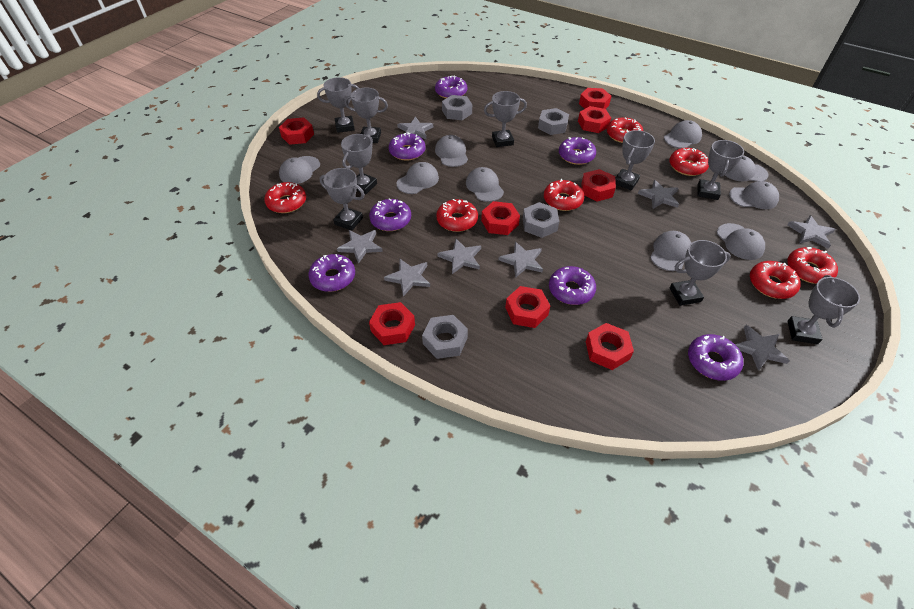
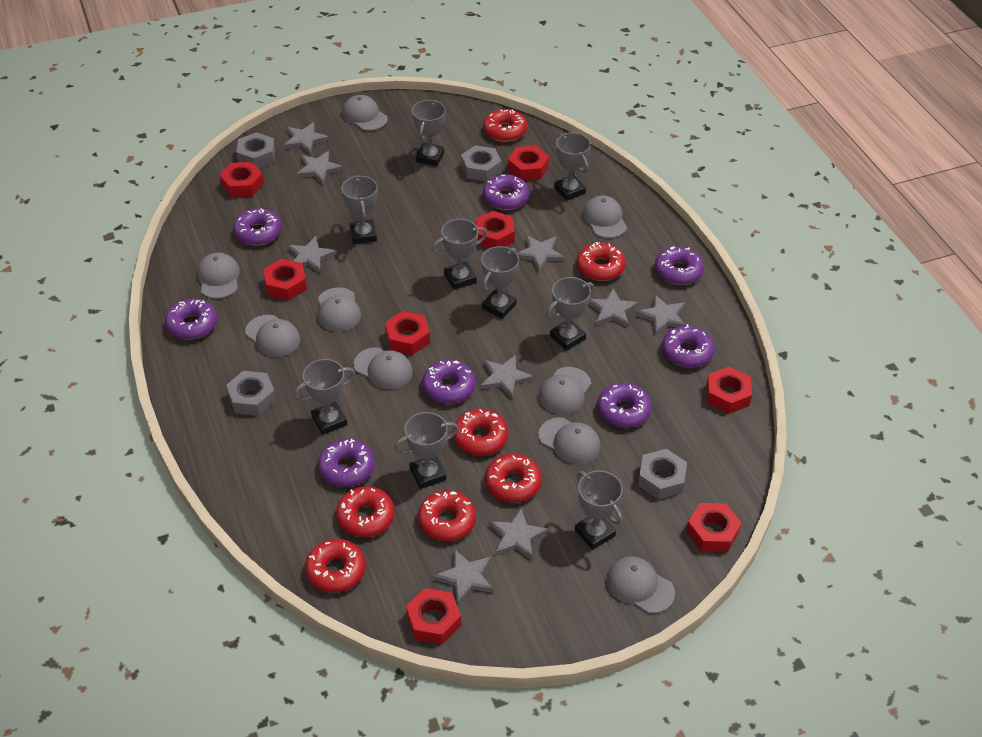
grey star: [337,230,383,264] [384,259,430,296] [397,117,433,140] [437,239,481,274] [499,242,543,278] [638,180,679,209] [735,325,790,371] [787,215,835,249] = 8 -> [284,122,329,154] [287,236,337,273] [296,151,343,184] [433,549,494,605] [481,355,534,399] [489,508,548,560] [517,235,565,272] [588,288,639,328] [636,295,686,335] = 9
purple donut: [308,254,355,292] [369,198,411,231] [389,133,425,161] [435,76,467,98] [549,266,596,305] [559,137,596,165] [688,334,743,381] = 7 -> [165,299,217,340] [233,209,282,246] [318,439,375,487] [422,360,476,404] [483,174,529,210] [597,383,652,428] [655,247,704,285] [662,324,714,368] = 8

